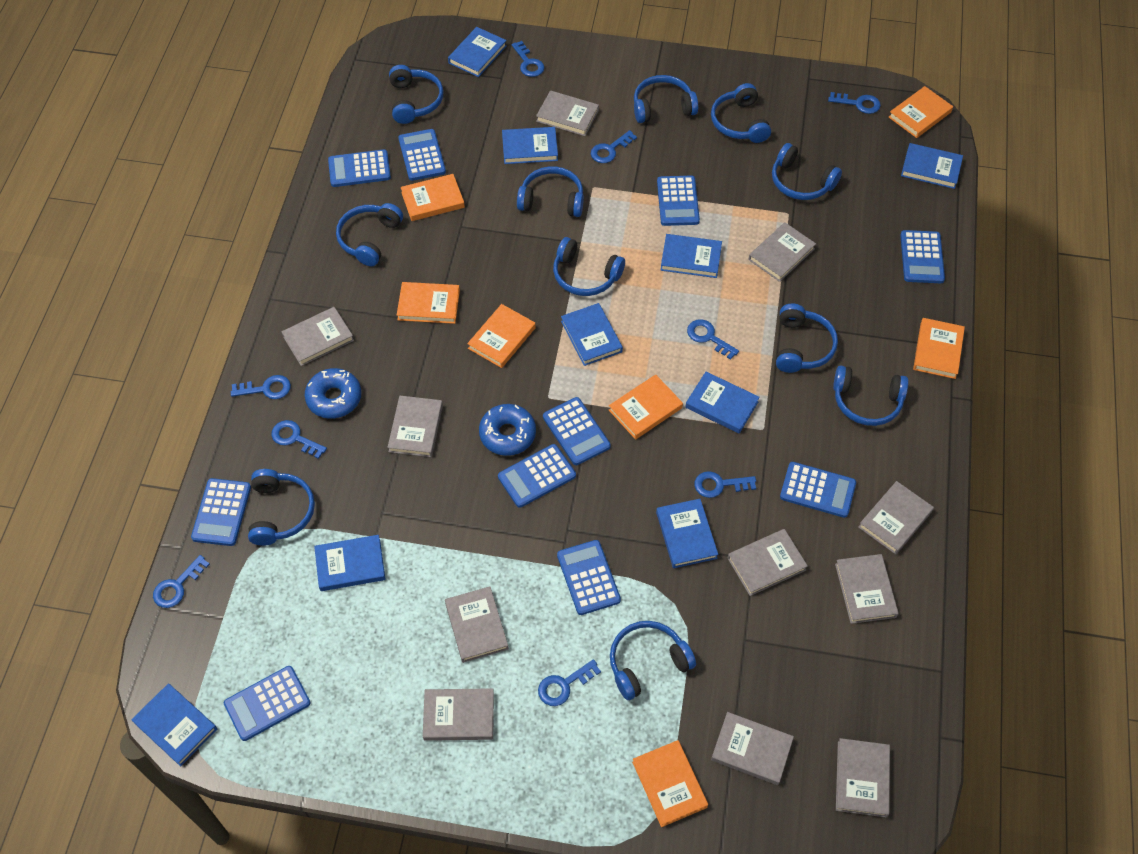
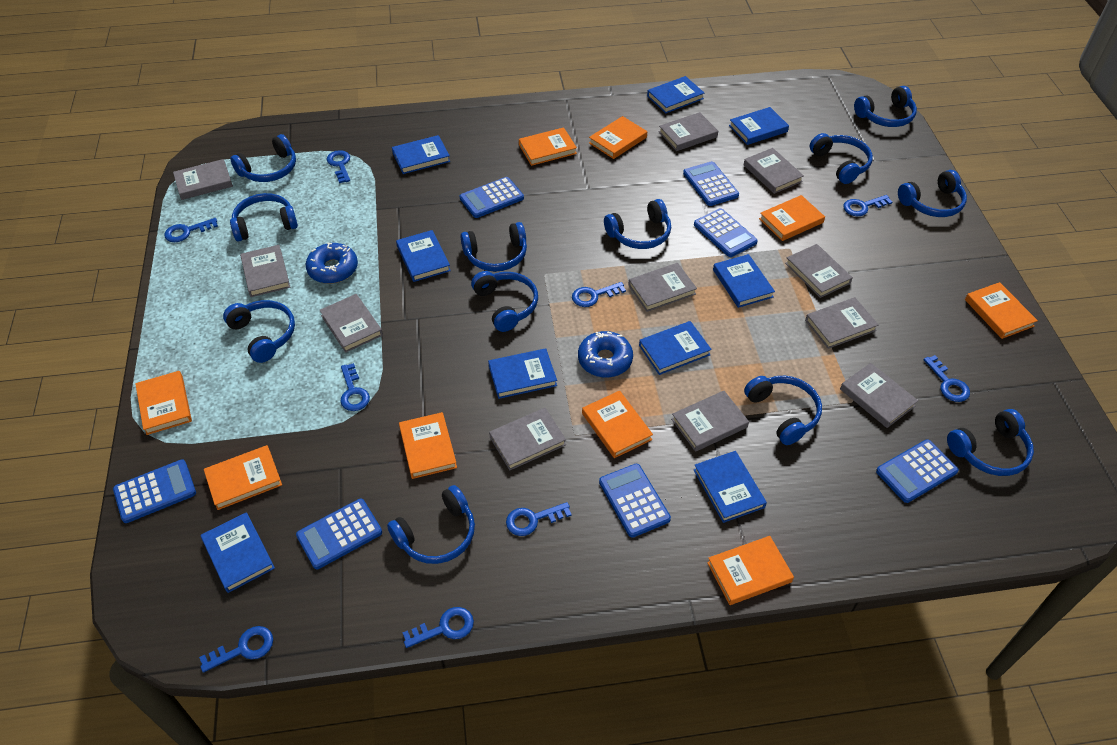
blue calculator: [191,478,251,546] [224,666,311,741] [328,149,391,187] [398,129,446,181] [498,444,576,508] [543,397,611,465] [557,540,621,615] [657,176,700,226] [780,462,856,518] [900,230,945,283] = 10 -> [113,459,196,523] [296,499,382,569] [460,177,524,218] [599,464,671,538] [683,161,739,206] [694,208,758,257] [876,439,959,503] = 7
blue headphones: [248,469,315,546] [336,203,403,266] [389,65,444,124] [517,166,584,217] [553,237,625,296] [610,621,696,700] [634,75,698,123] [711,83,771,143] [772,143,842,200] [776,303,838,373] [833,365,909,426] = 11 -> [223,300,295,363] [230,134,296,182] [230,193,298,241] [387,485,475,564] [461,222,527,272] [471,271,538,332] [604,199,671,249] [744,376,822,445] [810,133,873,184] [854,86,917,127] [898,170,967,217] [947,409,1034,476] = 12
orange book: [397,282,460,324] [401,174,465,221] [467,304,536,368] [609,374,683,440] [632,740,708,827] [889,86,953,138] [913,318,965,379] = 7 -> [135,371,192,435] [204,445,282,510] [399,412,457,479] [519,127,577,166] [582,391,653,458] [589,116,647,159] [707,536,794,605] [759,195,825,241] [965,282,1038,339] = 9

